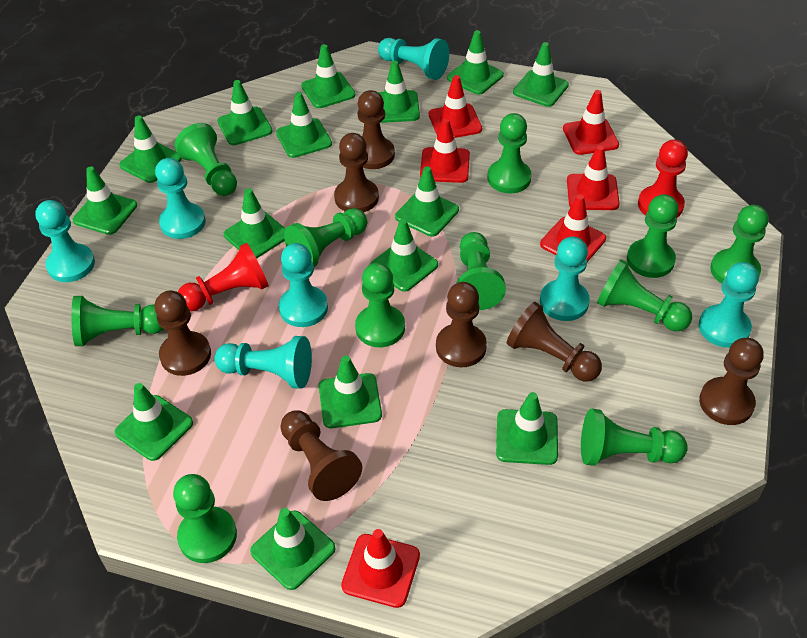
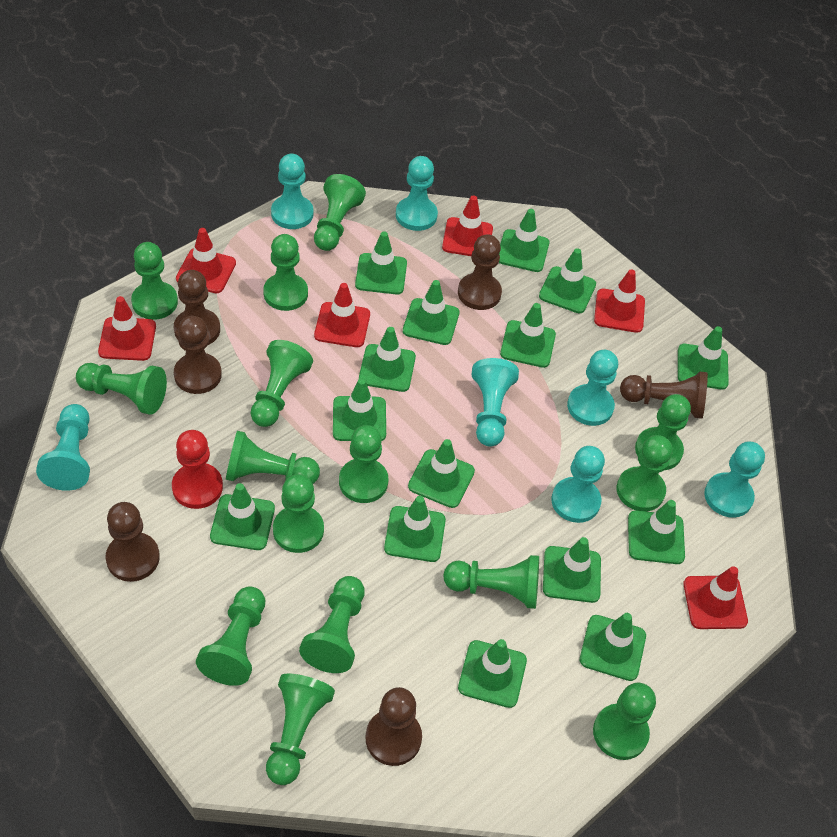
brown pawn: [155,290,211,376] [280,411,362,501] [334,133,379,212] [358,90,395,169] [436,282,487,367] [507,302,602,382] [699,338,764,425] = 7 -> [106,502,160,582] [174,270,220,345] [174,316,222,394] [365,687,422,766] [458,234,502,310] [620,372,708,419] = 6
green pawn: [71,296,164,346] [173,474,237,563] [174,123,237,196] [284,208,367,267] [355,263,405,347] [457,232,506,310] [487,113,532,193] [581,409,688,466] [597,260,692,332] [627,194,679,278] [710,205,768,284] = 11 -> [76,363,167,415] [131,242,178,320] [196,586,265,686] [226,431,320,484] [251,340,313,427] [263,234,308,311] [266,673,335,785] [273,474,324,553] [299,576,365,673] [314,174,366,251] [339,425,388,503] [443,555,539,609] [593,683,656,760] [617,435,673,511] [635,394,691,470] = 15
red pawn: [178,243,269,311] [638,140,688,218] = 2 -> [172,430,223,509] = 1

